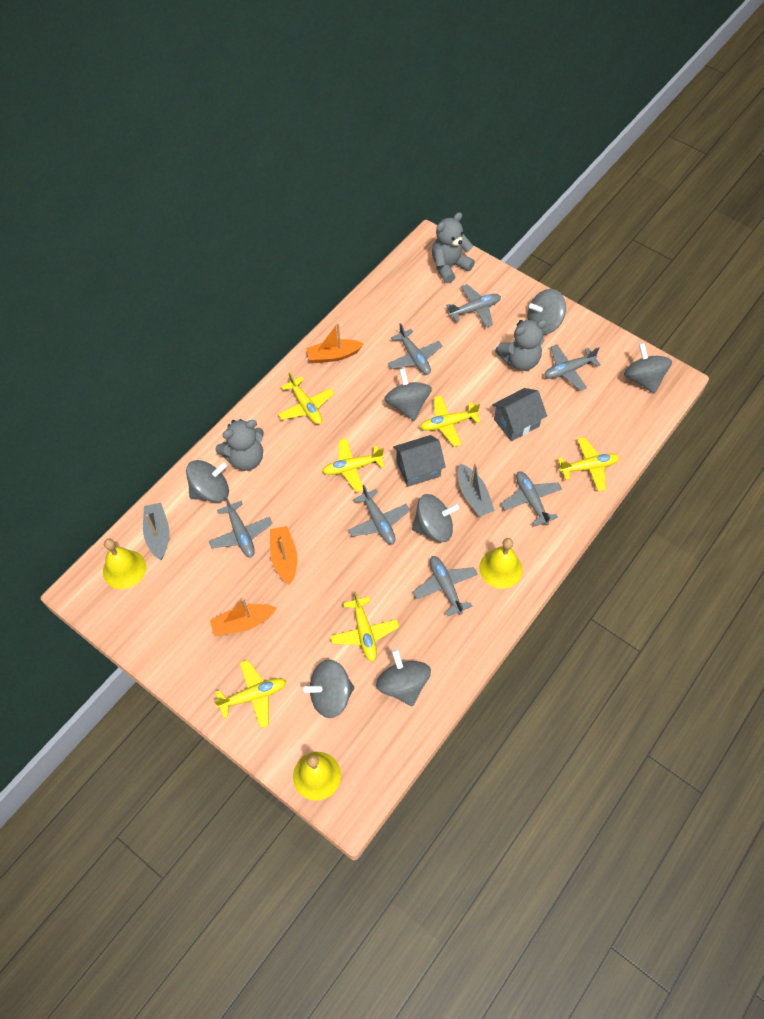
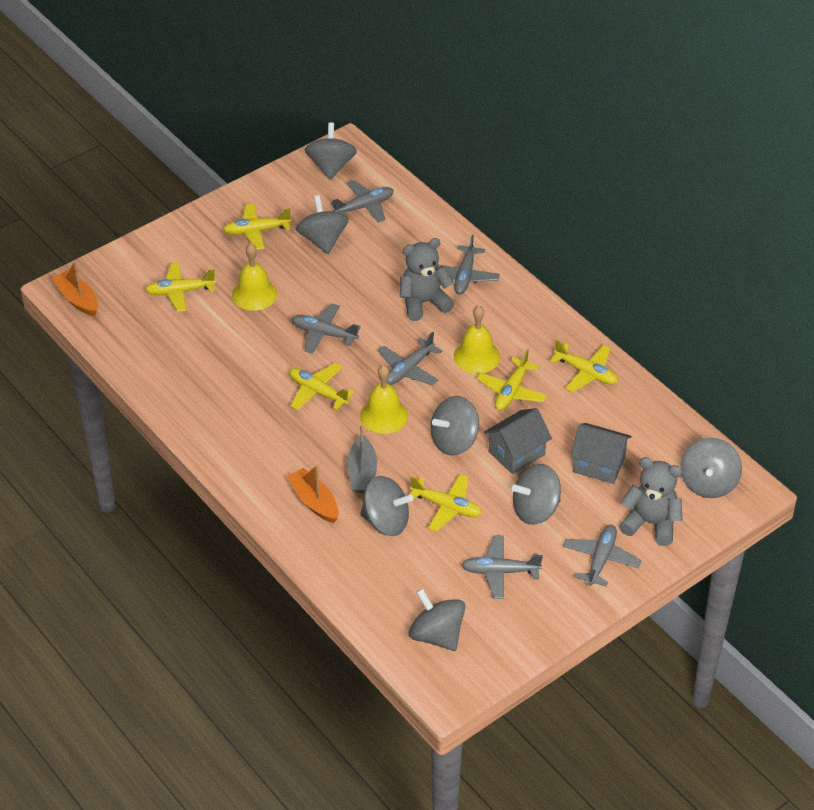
grey boat: [143,503,169,560] [458,463,495,517] = 2 -> [347,424,377,493] = 1
grey plane: [209,496,273,558] [348,485,410,544] [388,323,442,375] [413,556,478,616] [446,284,501,327] [501,471,562,526] [544,344,601,391] = 7 -> [292,304,361,354] [330,180,394,223] [378,332,442,385] [436,235,500,295] [462,535,543,599] [563,525,642,586] = 6
grey teddy bear: [215,419,264,471] [432,212,475,283] [495,319,547,371] = 3 -> [400,238,454,321] [619,457,682,546] = 2
orange boat: [210,598,277,636] [270,526,297,585] [306,323,364,363] = 3 -> [52,261,98,316] [287,465,338,523] = 2

